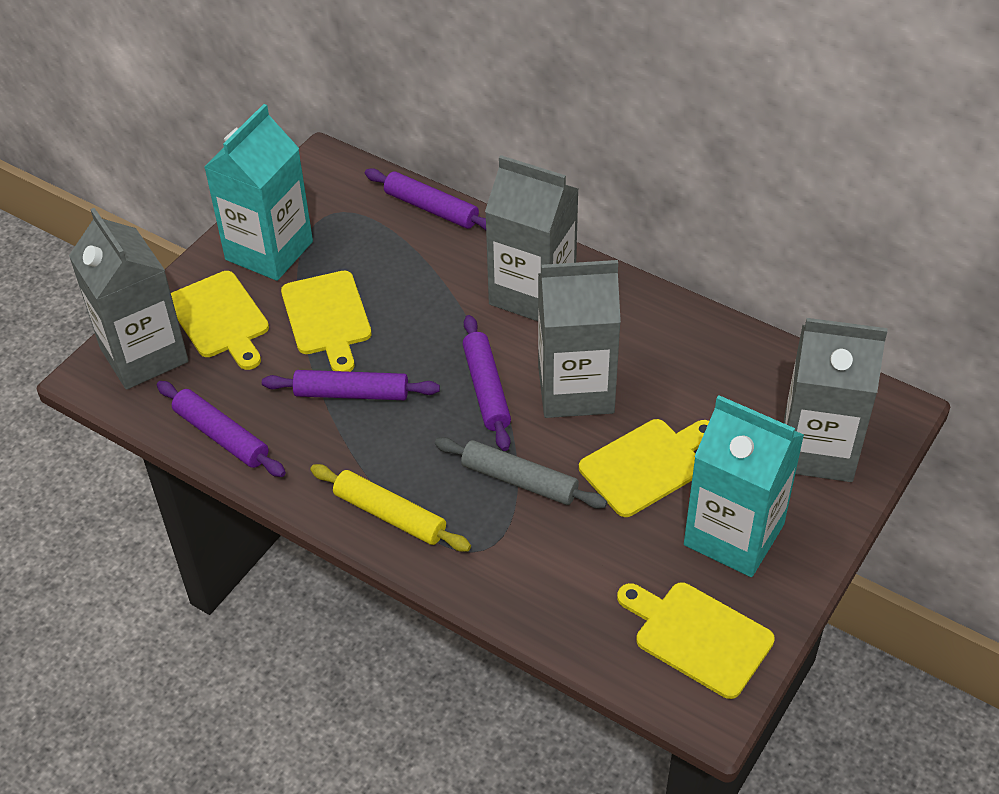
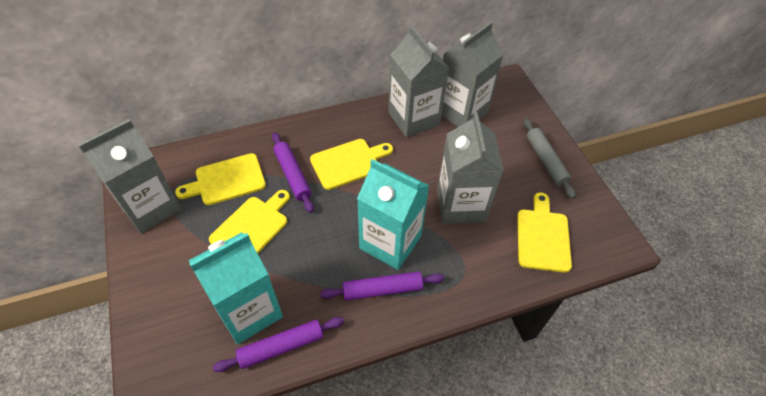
purple rolling pin: [157,381,286,477] [262,370,440,400] [365,168,486,231] [463,315,511,451] = 4 -> [212,317,344,372] [272,132,314,213] [320,271,444,301] = 3
yellow rolling pin: [310,464,471,552] = 1 -> none = 0

